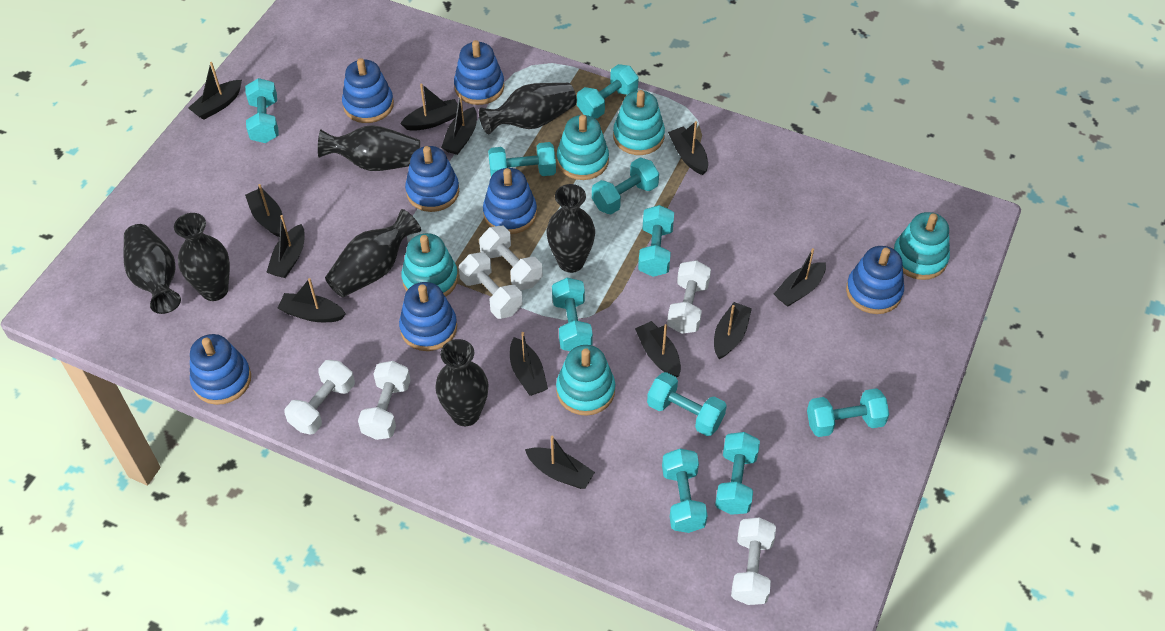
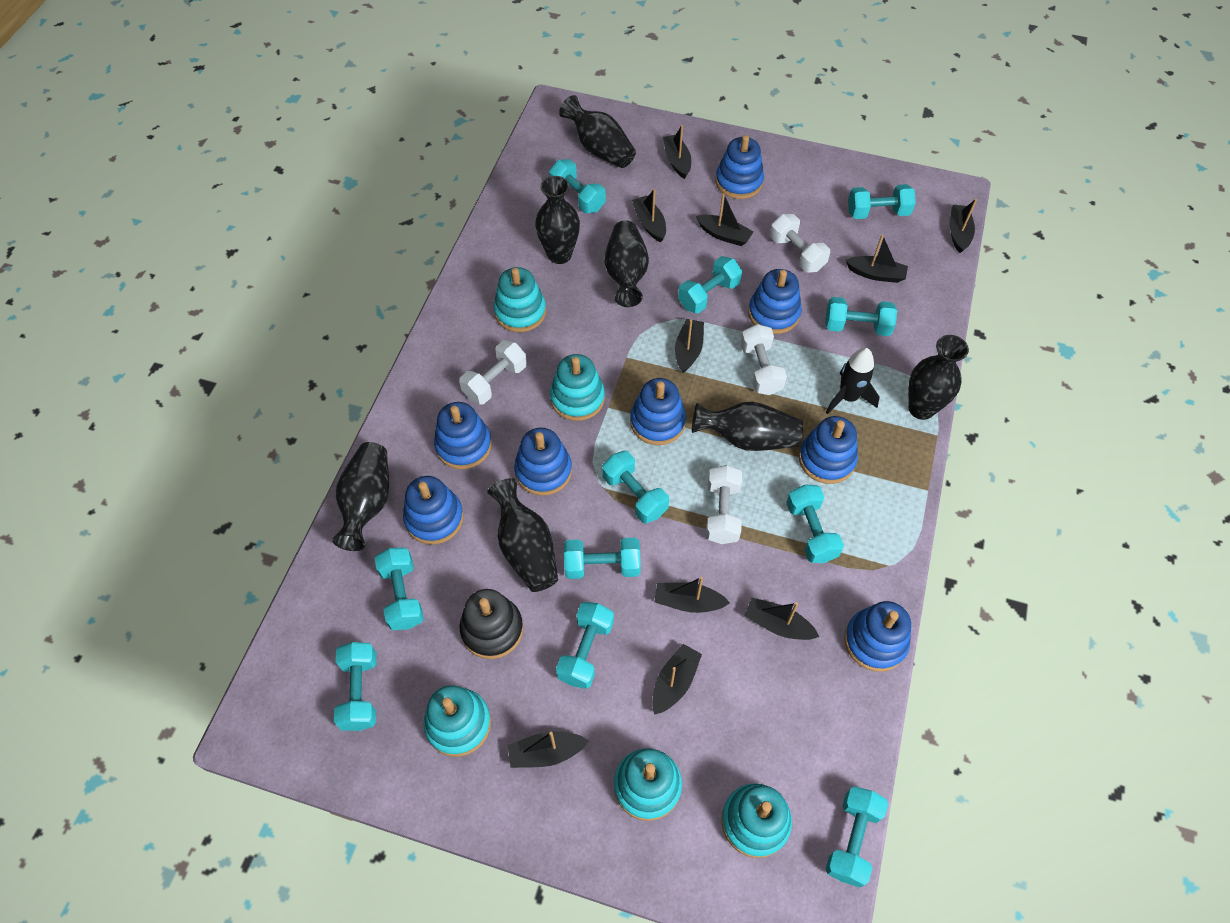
black boat: [188,62,242,120] [245,184,282,237] [266,215,305,278] [278,278,346,322] [400,83,458,131] [441,93,477,155] [510,332,548,396] [525,436,595,489] [635,321,681,377] [668,121,708,175] [714,302,752,359] [774,248,826,307] = 12 -> [508,731,589,768] [632,189,666,242] [652,644,702,715] [654,577,730,613] [663,125,691,179] [675,319,704,373] [696,193,754,246] [744,598,819,640] [846,234,908,283] [950,199,977,253] = 10
black rocket: none = 0 -> [826,348,880,414] = 1
black stacking toy: none = 0 -> [460,589,523,659] = 1
blue stacking toy: [190,334,251,405] [342,58,394,123] [399,282,457,351] [405,146,459,212] [454,40,504,105] [483,168,537,234] [846,246,904,314] = 7 -> [403,476,464,544] [434,402,492,469] [514,428,572,496] [630,378,686,445] [716,135,764,199] [748,269,802,334] [799,416,858,484] [844,601,911,672] = 8
turquoise dumbbell: [245,78,279,143] [488,142,556,176] [552,278,593,351] [577,64,639,119] [592,158,659,214] [638,205,674,277] [647,372,727,436] [662,449,708,533] [715,432,760,515] [807,388,889,437] = 10 -> [334,642,377,731] [374,548,424,630] [549,159,606,213] [556,602,614,689] [564,537,641,579] [602,451,669,523] [678,256,742,313] [786,484,844,563] [825,297,897,336] [826,786,888,887] [848,184,916,219] = 11
white dumbbell: [284,360,355,435] [358,361,410,440] [459,252,522,319] [479,226,543,290] [667,260,711,334] [731,518,776,605] = 6 -> [459,340,527,404] [706,465,742,544] [740,324,787,395] [770,214,830,273] = 4

